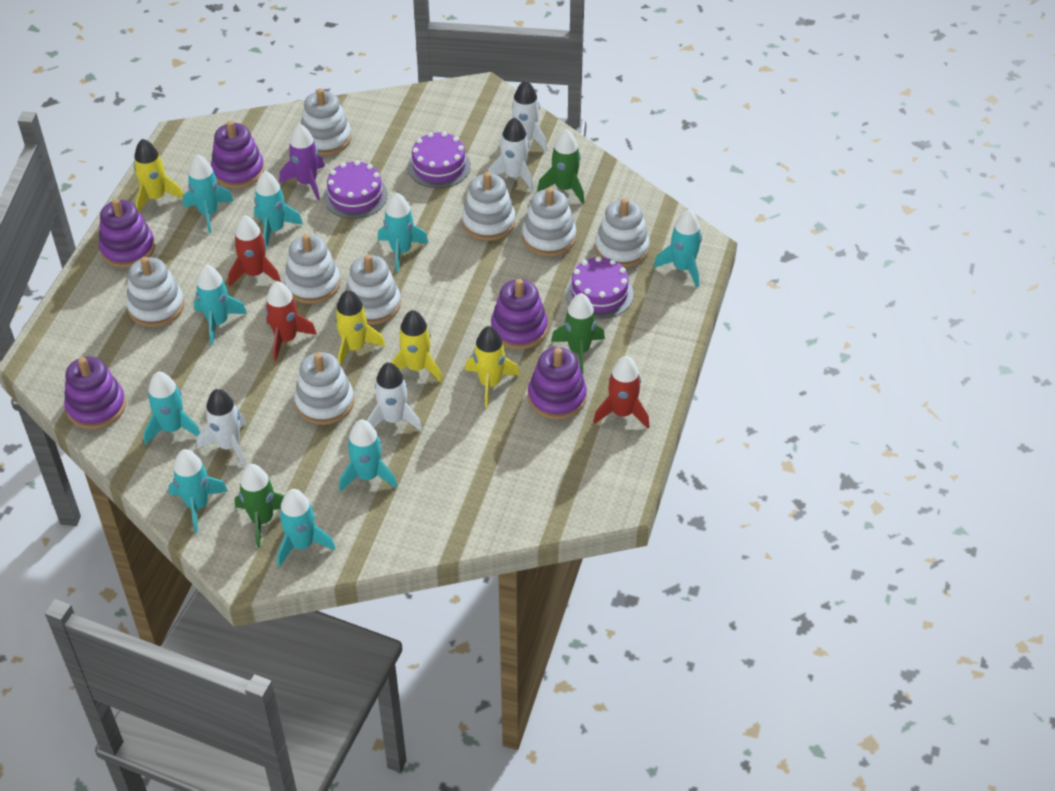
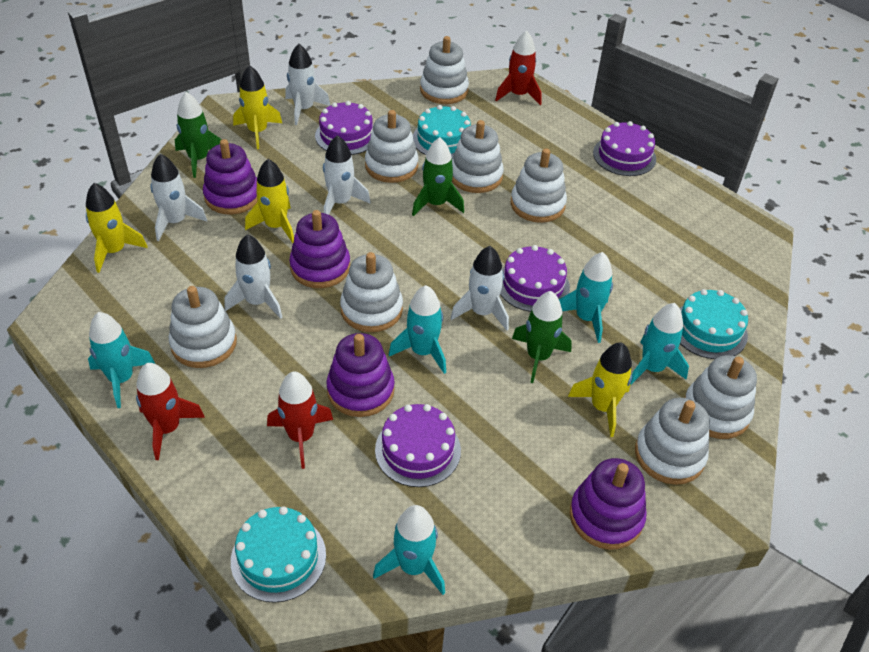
purple cake: [323,160,388,219] [408,132,471,188] [566,256,633,319] = 3 -> [315,101,373,155] [375,404,461,487] [500,245,570,312] [593,121,656,176] = 4
purple rocket: [279,124,325,200] = 1 -> none = 0
purple stacking toy: [64,357,126,429] [98,199,155,268] [211,121,264,188] [491,279,548,350] [528,347,587,420] = 5 -> [203,139,258,215] [289,210,350,288] [326,333,395,417] [570,458,646,550] = 4
turquoise cake: none = 0 -> [231,506,326,603] [413,105,471,158] [680,289,748,359] = 3
turquoise rocket: [144,372,200,445] [169,449,228,533] [183,154,233,233] [194,264,247,345] [254,171,303,250] [277,489,335,567] [339,419,397,492] [378,192,428,272] [654,210,702,287] = 9 -> [88,312,155,408] [373,505,445,595] [389,285,446,374] [559,252,613,343] [630,303,689,386] = 5
white rocket: [197,389,247,467] [367,362,422,431] [488,117,534,191] [499,80,547,151] = 4 -> [150,154,207,241] [224,234,282,319] [285,44,330,125] [323,135,371,215] [451,246,509,330] = 5

